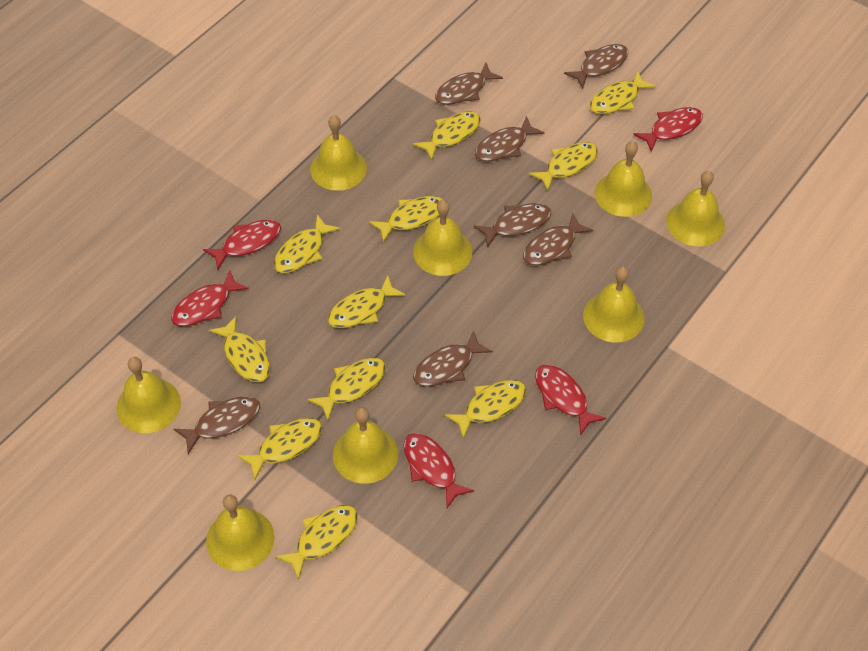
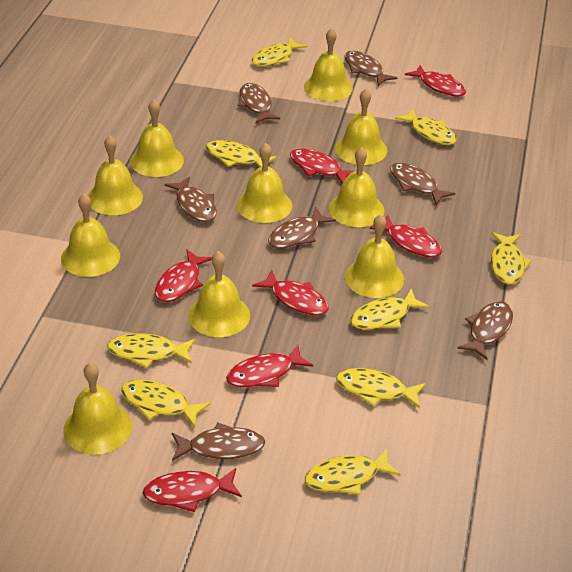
red fish: [171,270,249,326] [203,220,281,270] [403,433,474,508] [535,364,606,435] [633,107,703,152] = 5 -> [143,468,242,512] [155,249,212,302] [226,345,313,387] [252,270,329,316] [290,148,354,183] [370,215,442,257] [405,65,466,96] = 7
yellow bell: [116,357,181,433] [206,495,275,571] [310,115,367,191] [333,407,398,484] [413,200,472,276] [583,266,645,343] [595,141,652,217] [666,171,725,246] = 8 -> [61,193,120,277] [63,363,132,455] [88,135,143,215] [130,99,184,177] [188,251,250,337] [237,143,292,223] [304,28,353,101] [329,147,384,227] [335,89,387,165] [345,214,404,298] = 10
yellow fish: [209,316,270,383] [237,418,323,480] [274,214,340,273] [275,505,358,580] [307,358,386,420] [328,275,406,328] [369,196,443,243] [413,111,480,161] [444,380,526,439] [529,142,598,191] [590,71,656,114] = 11 -> [107,333,195,368] [121,380,210,427] [206,140,277,167] [252,37,307,66] [305,449,401,495] [336,368,426,409] [350,289,429,330] [395,109,457,145] [491,232,532,284] = 9

